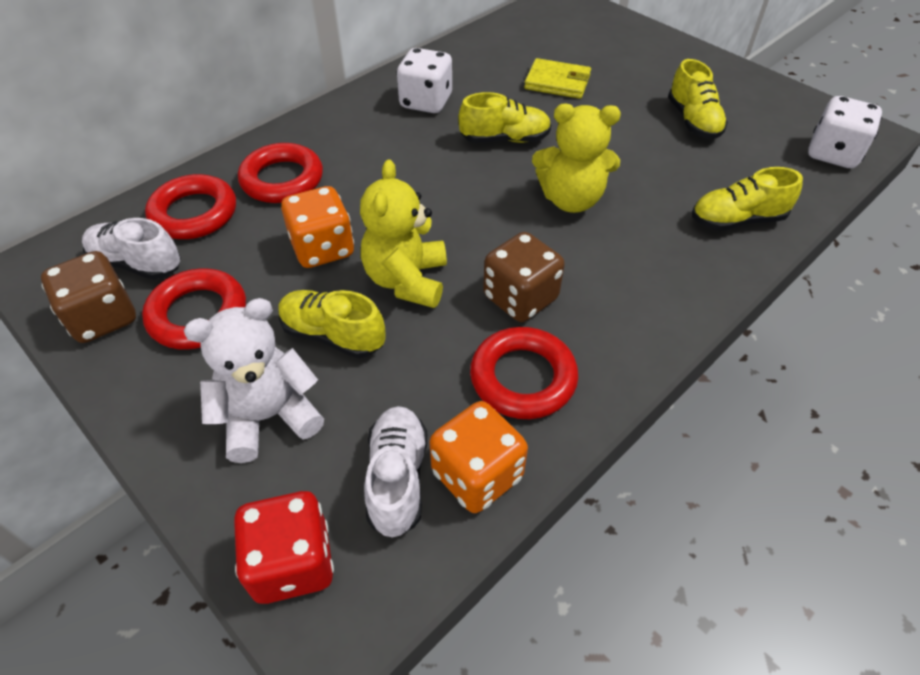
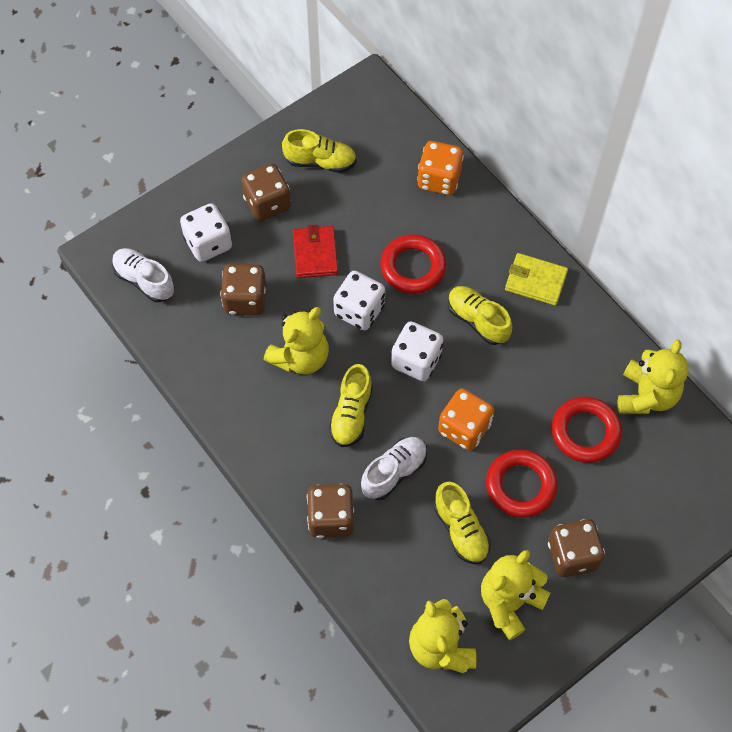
brown dice: [41,251,136,343] [483,232,565,322] = 2 -> [220,264,266,316] [241,164,291,221] [307,484,354,538] [548,519,605,577] = 4
red dice: [234,491,334,604] = 1 -> none = 0
red ring: [142,269,246,350] [145,174,236,239] [238,143,323,203] [470,327,578,419] = 4 -> [380,234,446,294] [486,449,558,518] [551,397,622,463] = 3
red wallet: none = 0 -> [293,225,338,278] = 1
white dice: [397,48,452,113] [808,96,882,168] = 2 -> [180,203,232,262] [333,271,385,330] [391,321,443,381] = 3
white teddy bear: [184,298,324,463] = 1 -> none = 0
yellow teddy bear: [360,160,447,308] [532,103,621,213] = 2 -> [264,307,329,375] [409,599,476,673] [481,550,550,640] [617,340,689,414] = 4

